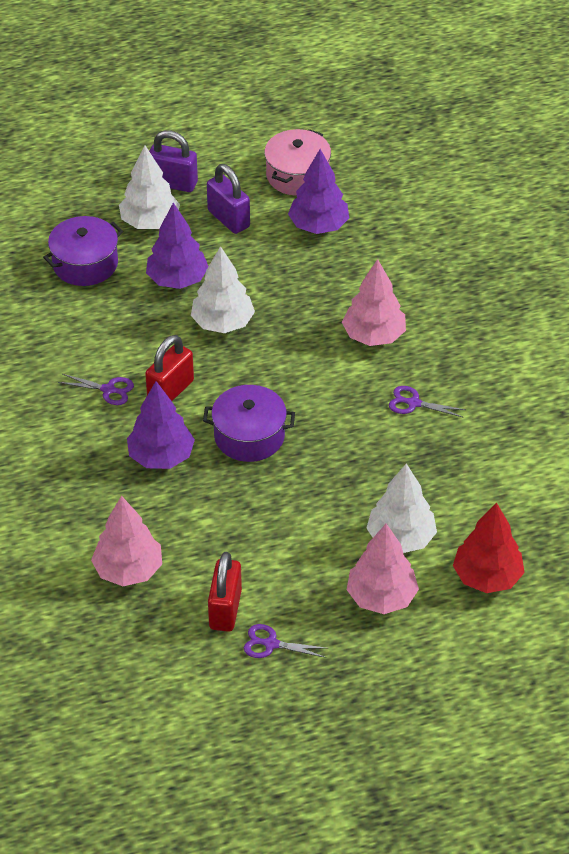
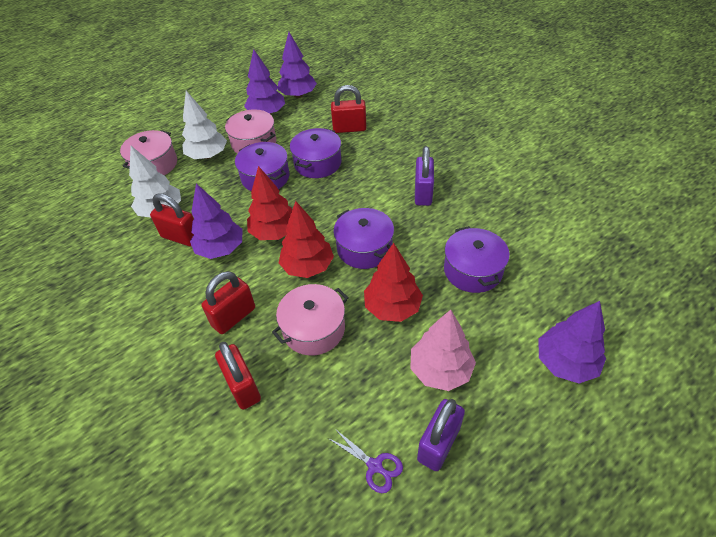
pink pot: [264,129,331,196] = 1 -> [120,130,177,175] [225,109,276,154] [272,284,348,356] = 3
pink tree: [91,496,162,586] [342,259,406,346] [347,523,419,614] = 3 -> [410,310,476,391] = 1
purple pot: [43,216,123,286] [203,385,295,462] = 2 -> [235,142,289,191] [290,128,341,178] [333,208,394,269] [444,226,510,293] = 4
purple scissors: [58,374,134,405] [244,624,329,658] [389,386,466,417] = 3 -> [328,429,403,493] = 1
purple tree: [127,381,195,469] [146,203,209,289] [288,149,349,234] = 3 -> [190,183,243,259] [244,49,285,114] [277,32,317,98] [539,301,606,383] = 4
red padlock: [145,335,194,401] [208,552,242,632] = 2 -> [150,193,194,247] [201,271,255,334] [215,342,261,410] [331,85,366,133] = 4
red tree: [453,503,525,593] = 1 -> [247,166,292,240] [279,201,334,278] [364,243,423,322] = 3
white tree: [119,145,180,229] [191,246,255,333] [366,463,437,553] = 3 -> [129,146,181,218] [182,91,227,159] = 2

